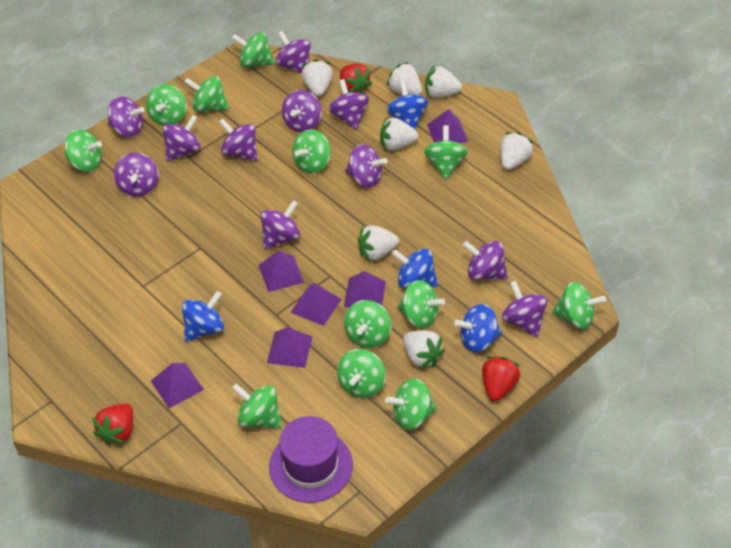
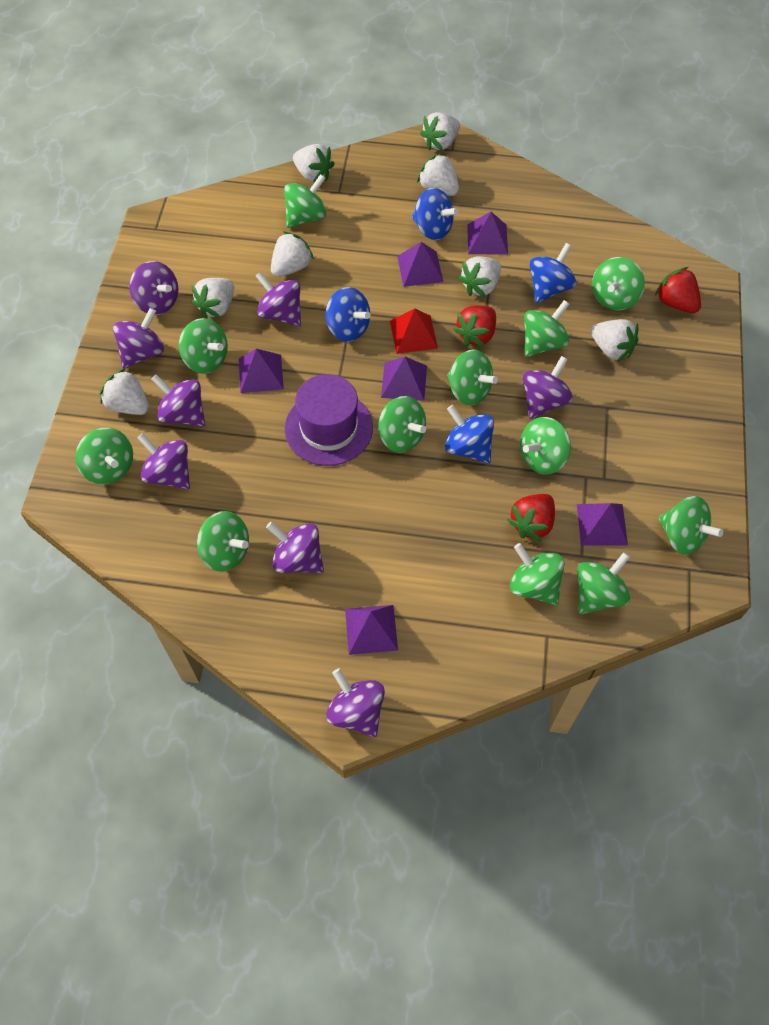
purple spinning top: [108,96,145,137] [114,153,158,197] [162,115,201,162] [219,119,257,161] [260,200,300,250] [276,31,311,73] [282,90,322,132] [328,79,369,130] [345,144,388,188] [462,241,508,280] [502,281,547,337] = 11 -> [113,308,164,369] [129,261,178,315] [137,433,190,489] [151,374,205,427] [256,272,301,326] [266,522,324,573] [326,668,385,737] [523,356,573,419] = 8
red pyramid: none = 0 -> [390,309,438,354] = 1
white strawberry: [301,59,333,96] [358,225,399,261] [380,117,418,150] [386,62,422,95] [403,330,445,369] [425,66,462,98] [500,132,533,170] = 7 -> [100,368,149,415] [192,278,234,318] [271,231,314,277] [293,144,335,183] [417,153,459,196] [420,112,460,151] [458,256,501,297] [591,319,639,362] = 8

